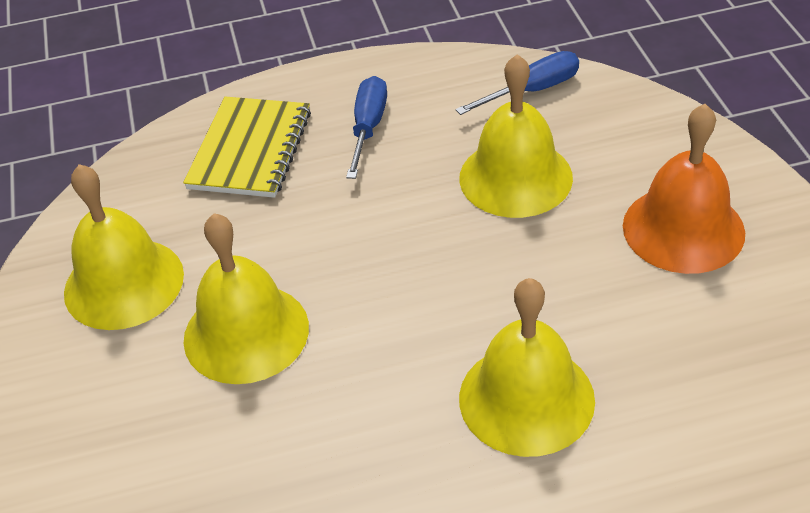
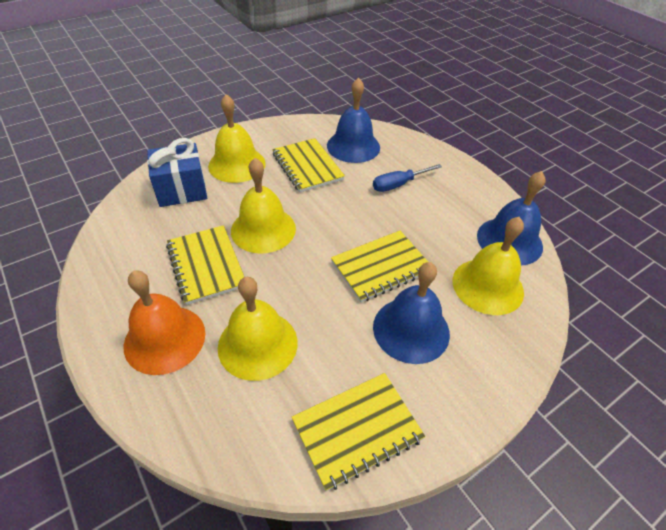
blue bell: none = 0 -> [327,78,380,163] [373,262,450,364] [477,171,546,265] = 3
blue gift: none = 0 -> [147,138,207,207] = 1
blue screwdriver: [346,76,387,179] [456,51,579,115] = 2 -> [373,164,442,192] = 1
yellow notebook: [183,97,311,198] = 1 -> [166,225,244,305] [272,138,345,192] [292,373,425,491] [331,231,428,302] = 4

